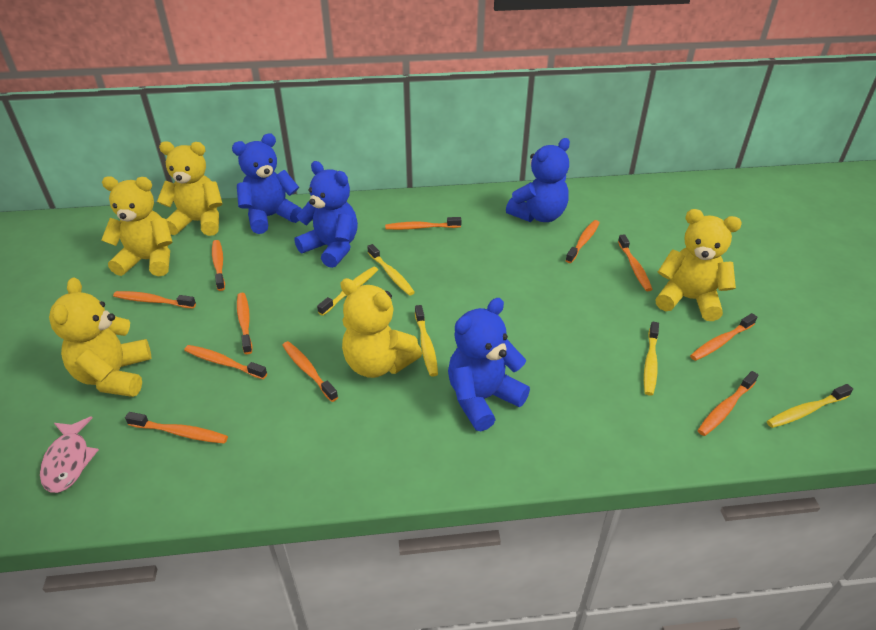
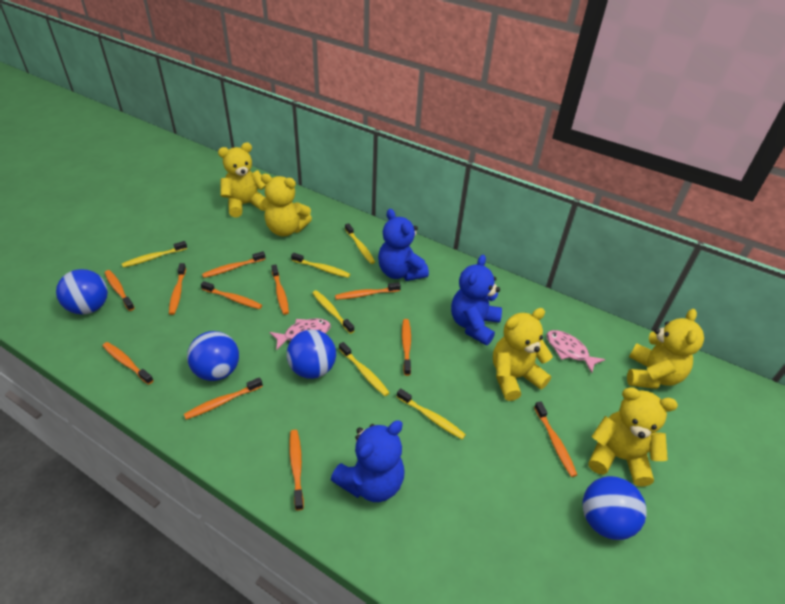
blue ball: none = 0 -> [56,269,108,315] [187,331,239,381] [287,329,336,379] [582,476,647,540] = 4
blue teddy bear: [232,134,302,234] [294,161,358,268] [448,298,530,431] [506,138,570,222] = 4 -> [331,420,405,502] [378,209,429,281] [451,255,502,345] = 3
pink fish: [40,416,99,493] = 1 -> [269,318,331,350] [547,330,605,373] = 2
yellow toothbrush: [317,267,378,316] [367,244,415,296] [415,305,438,377] [644,322,659,396] [767,384,853,428] = 5 -> [122,241,187,268] [291,253,350,278] [312,290,354,334] [339,342,390,396] [345,223,375,264] [397,388,466,439] = 6

